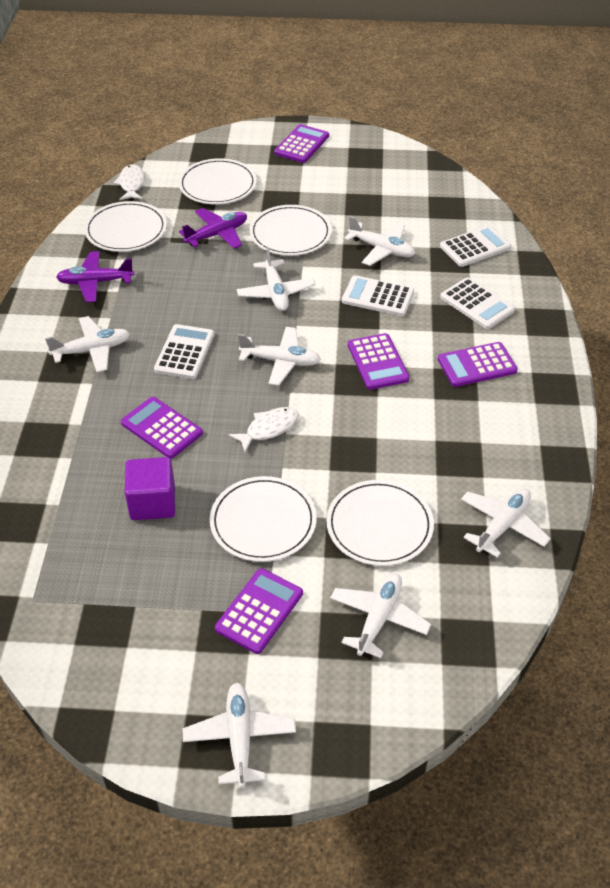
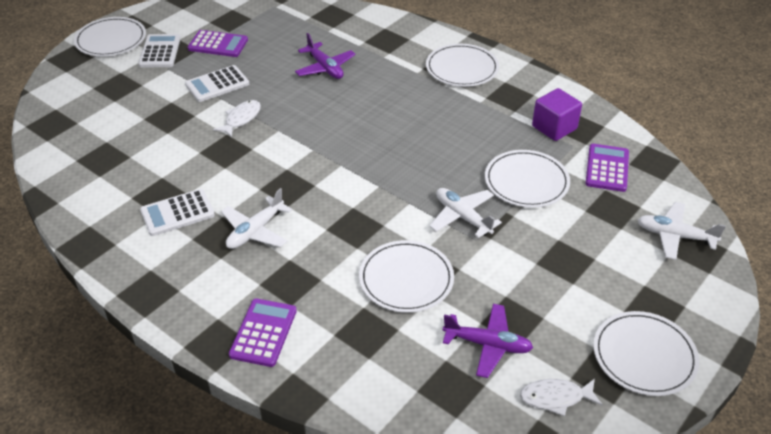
purple calculator: [121,397,203,459] [215,568,303,654] [274,124,329,163] [348,333,410,390] [438,342,518,387] = 5 -> [188,30,248,57] [229,298,297,367] [585,144,629,192] = 3
white calculator: [154,324,214,379] [342,275,414,316] [440,225,511,267] [440,277,515,329] = 4 -> [138,34,181,68] [140,189,215,236] [185,65,249,102] = 3
white plane: [45,316,130,372] [183,683,296,788] [237,247,316,311] [238,327,321,386] [330,573,431,658] [344,216,415,266] [461,488,551,557] = 7 -> [221,188,292,249] [429,188,502,238] [638,202,726,260] = 3

